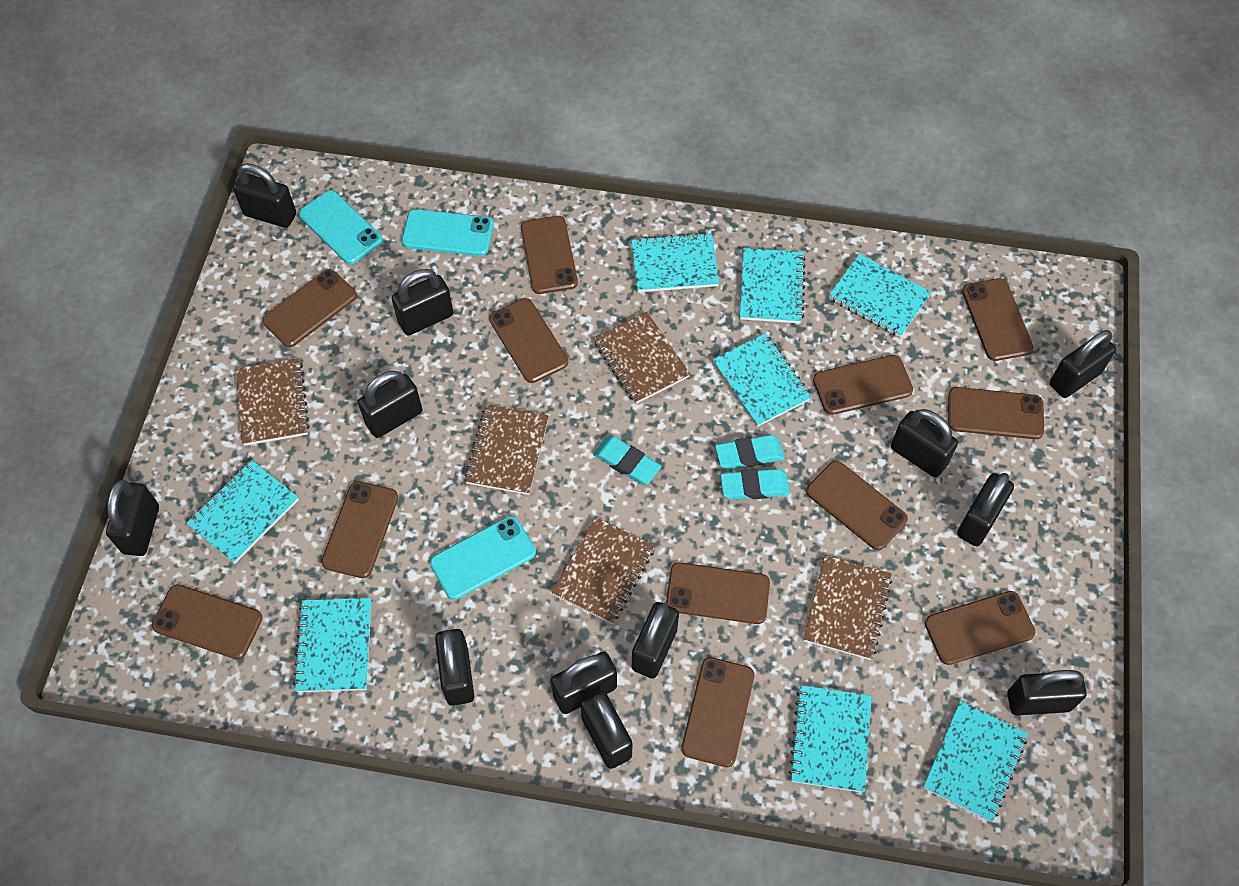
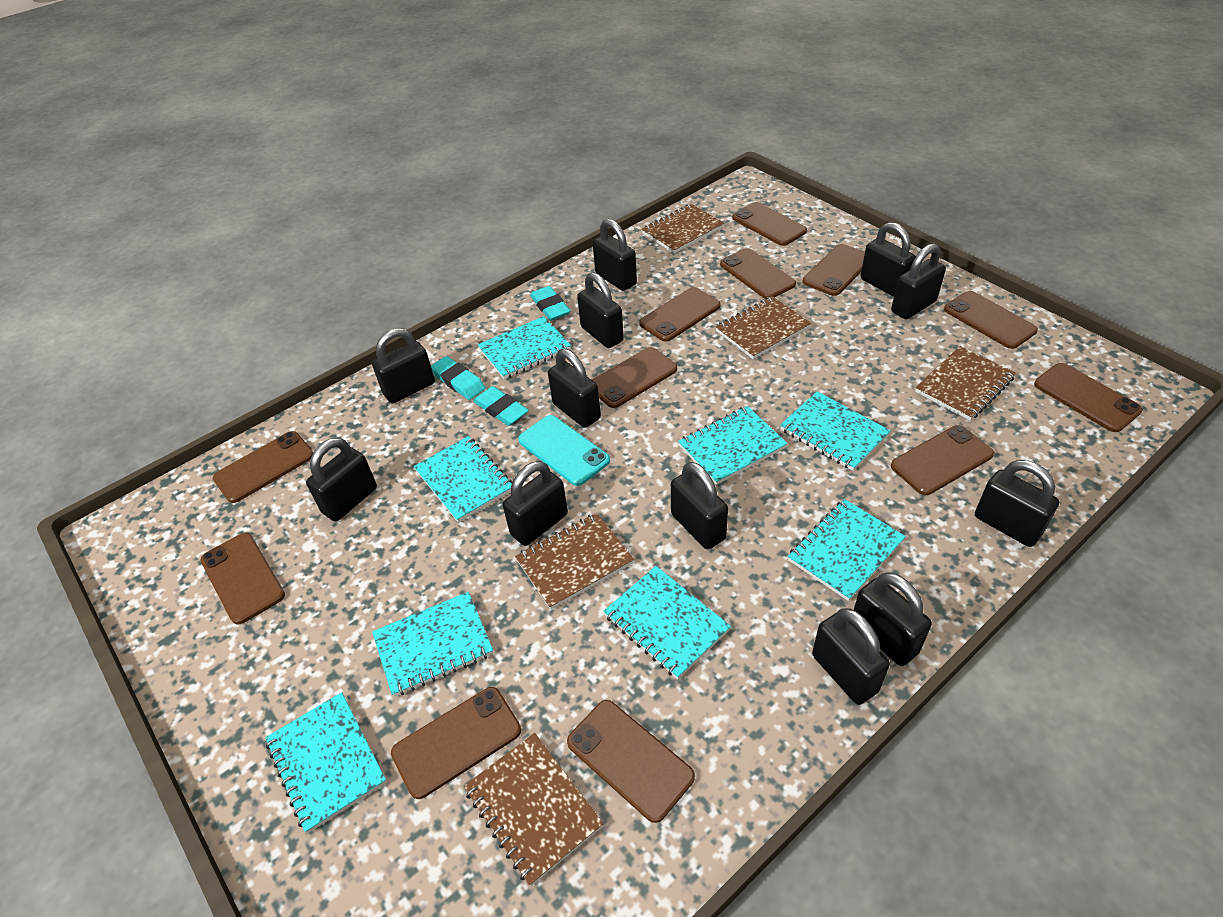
turquoise phone: [299,190,383,264] [402,209,494,256] [430,516,536,600] = 3 -> [518,415,610,486] = 1

